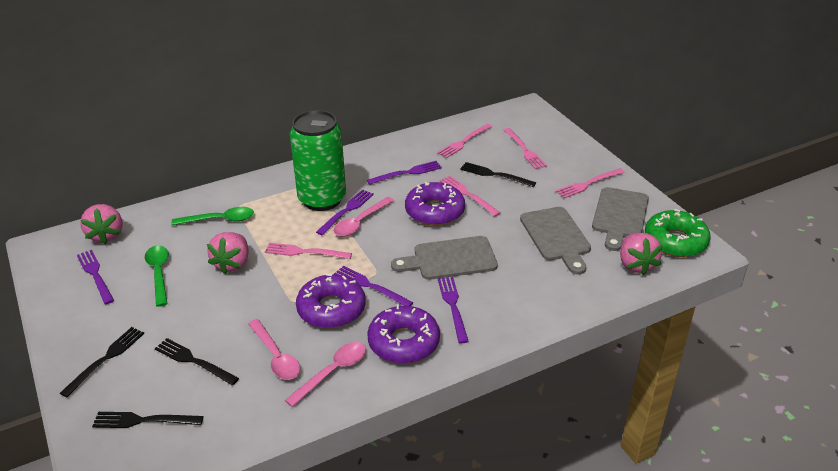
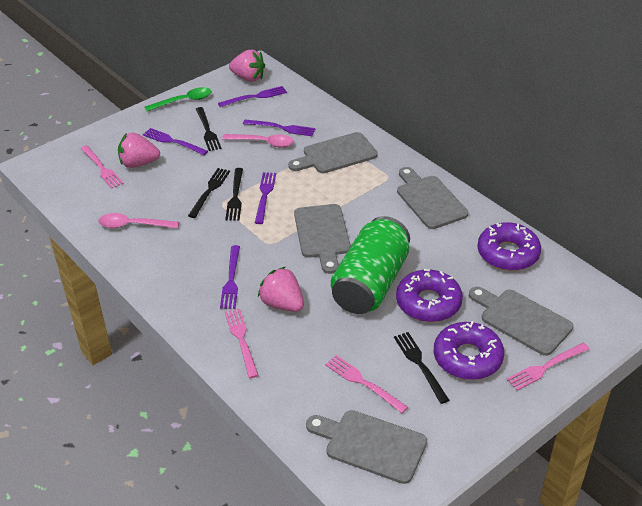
green donut: [645,209,711,257] = 1 -> none = 0
green spoon: [145,245,169,307] [171,207,254,225] = 2 -> [145,87,212,111] = 1
grey cutting board: [391,236,498,280] [520,207,591,275] [592,187,649,251] = 3 -> [288,132,378,173] [294,204,351,274] [306,410,427,484] [397,167,468,229] [469,287,573,356] = 5
pink fork: [265,243,352,259] [437,124,492,158] [440,176,501,216] [504,128,547,169] [556,168,625,198] = 5 -> [80,145,124,189] [225,308,259,378] [325,355,408,413] [506,343,589,391] = 4
pink spoon: [248,319,300,380] [285,342,366,407] [334,197,394,237] = 3 -> [98,213,179,228] [222,134,294,147] = 2

